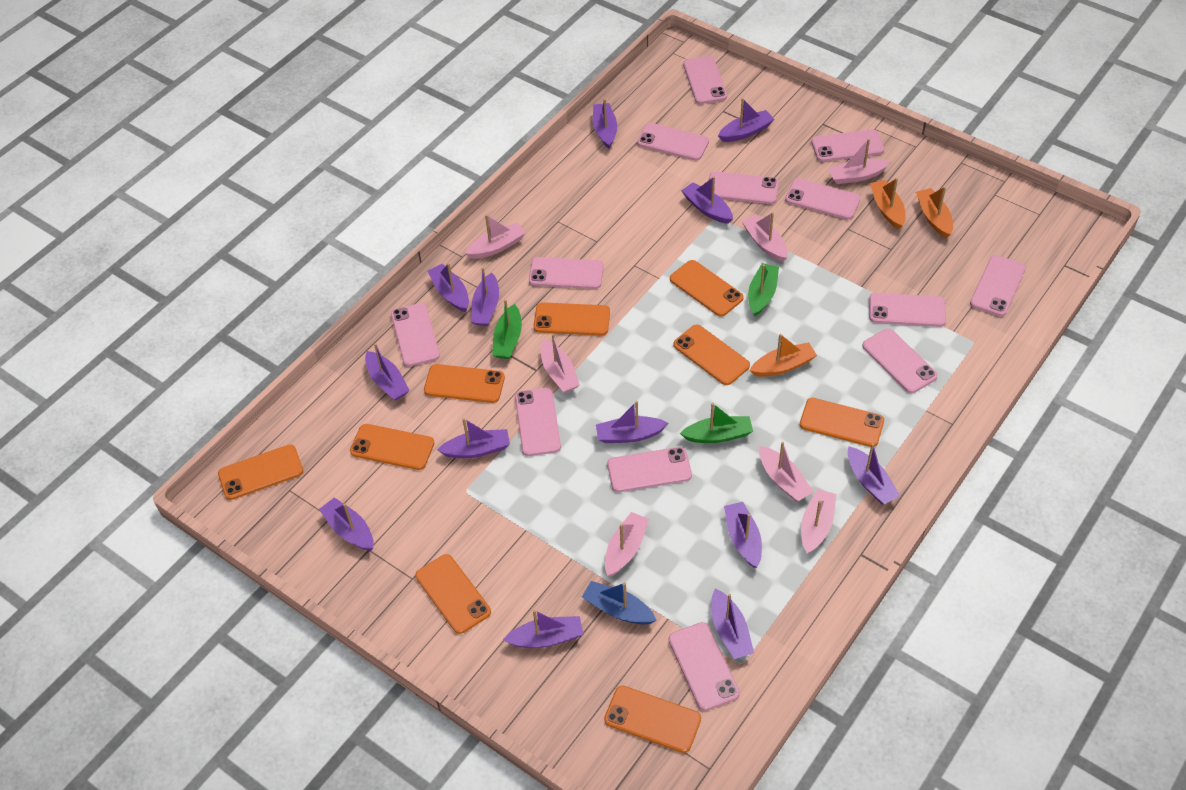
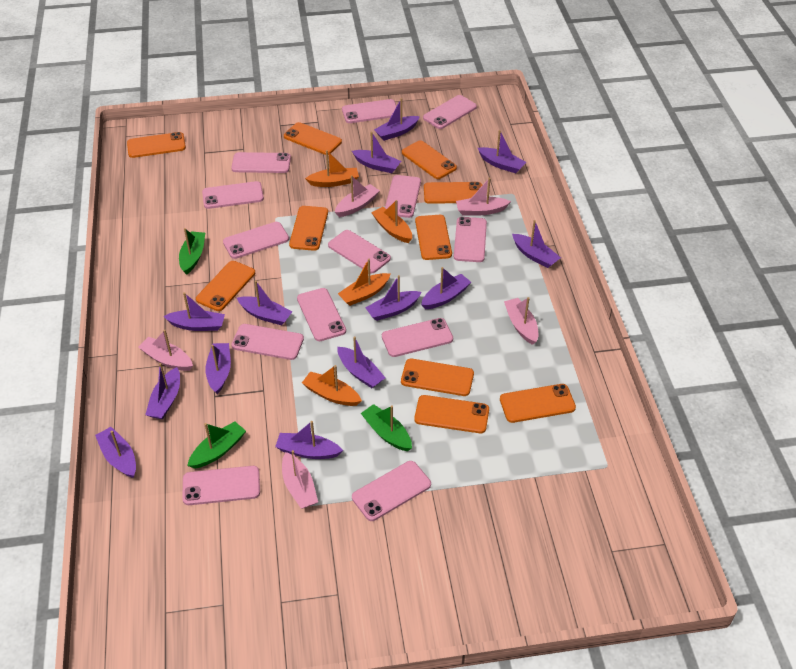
blue boat: [582,581,657,625] = 1 -> none = 0
orange boat: [750,334,817,377] [870,178,906,229] [916,186,953,238] = 3 -> [302,365,362,406] [305,150,359,187] [338,259,390,306] [371,200,412,243] = 4
orange phone: [218,444,303,500] [350,424,434,470] [415,554,491,634] [424,364,505,403] [533,302,610,336] [604,685,701,753] [670,260,744,317] [673,325,750,385] [800,398,884,447] = 9 -> [127,132,186,158] [196,261,255,311] [284,122,342,155] [289,206,328,251] [401,358,474,396] [402,140,457,179] [414,395,489,433] [415,215,452,260] [424,182,482,204] [500,384,576,423] = 10
pink boat: [465,214,526,259] [541,334,580,393] [605,512,649,576] [742,212,788,262] [759,442,813,501] [801,489,836,554] [828,139,891,184] = 7 -> [138,330,193,371] [282,450,318,509] [335,175,380,217] [456,178,511,216] [504,297,538,345] = 5

